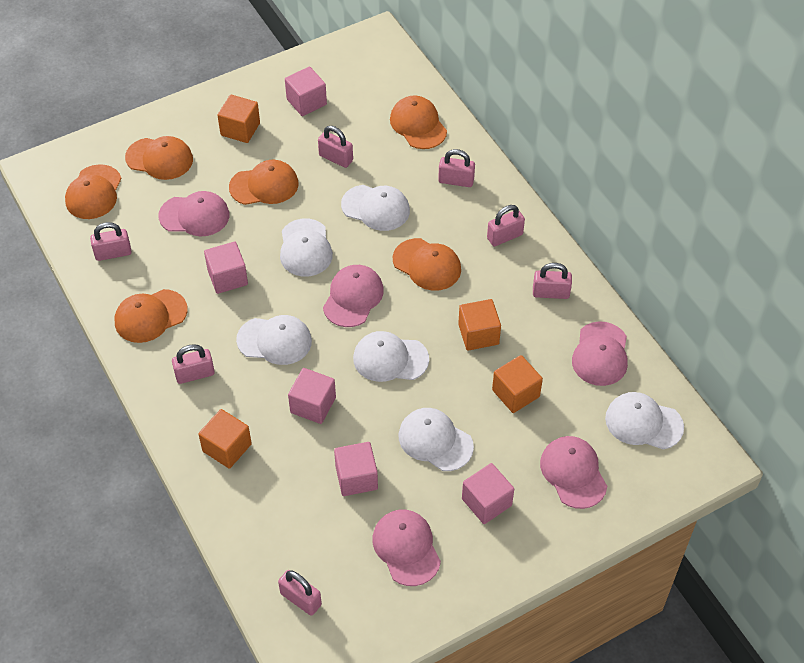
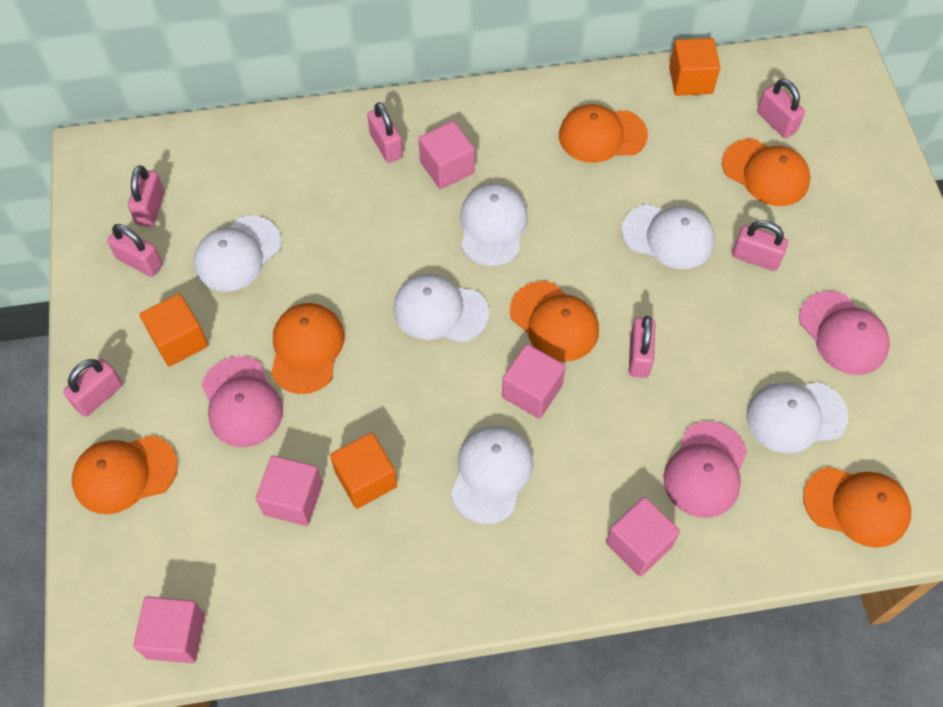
orange cube: [198,409,252,469] [217,95,260,143] [458,299,501,351] [492,355,543,413] = 4 -> [140,293,208,367] [330,432,397,509] [669,38,720,96] = 3
pink cap: [159,191,229,236] [323,265,384,327] [372,510,441,586] [540,436,607,509] [572,321,628,386] = 5 -> [202,356,283,447] [663,421,747,518] [799,291,890,375] = 3

